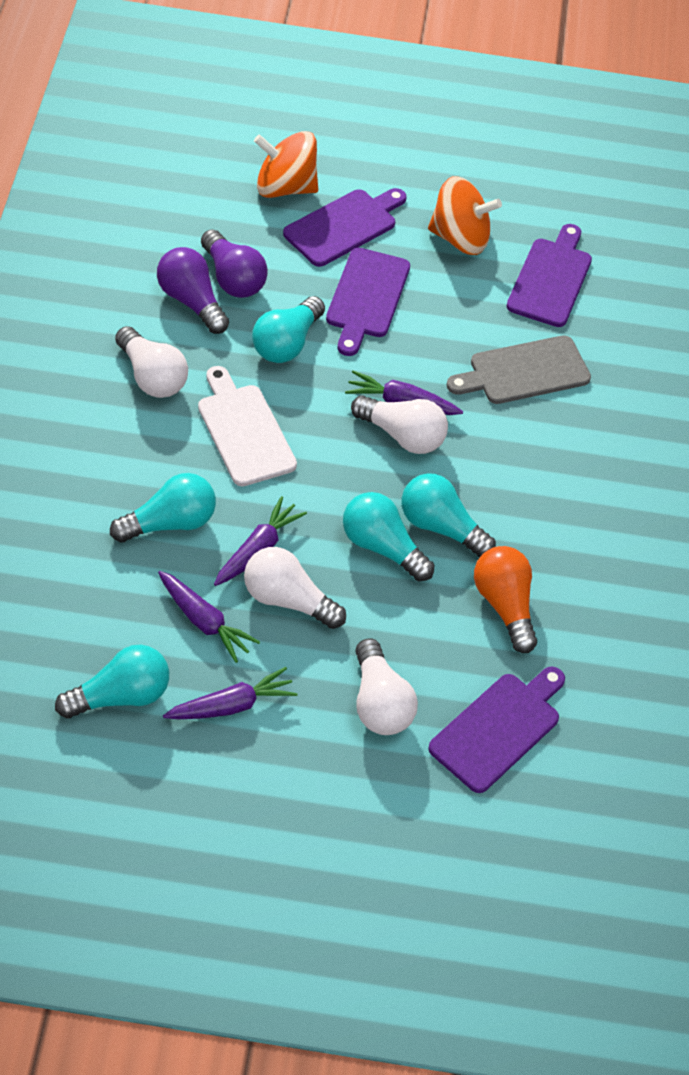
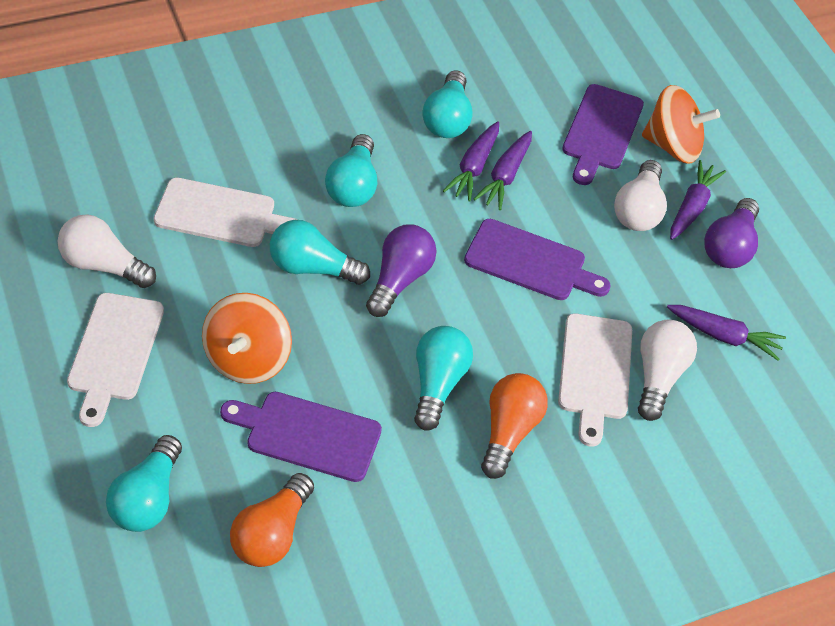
grey cutting board: [447,335,591,404] = 1 -> none = 0
orange light bulb: [474,546,537,653] = 1 -> [230,473,314,567] [481,373,548,479] = 2
purple cutting board: [283,188,407,267] [326,248,410,356] [428,667,565,793] [506,224,592,327] = 4 -> [220,392,382,482] [464,219,611,300] [562,84,644,185] = 3
white cutting board: [198,366,297,486] = 1 -> [67,293,164,427] [154,178,298,247] [558,313,632,446] = 3
white light bulb: [115,326,188,398] [244,547,346,629] [351,395,448,454] [355,638,418,735] = 4 -> [58,214,156,288] [614,160,667,231] [638,319,697,421] = 3

